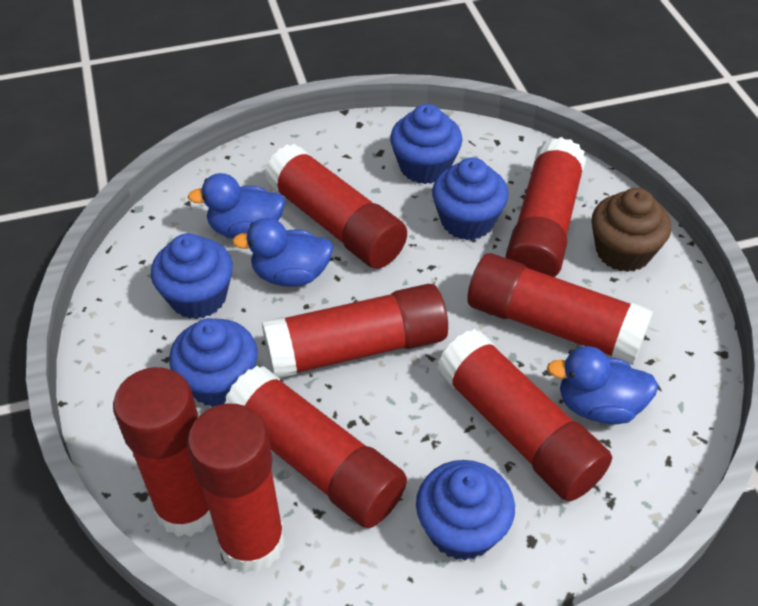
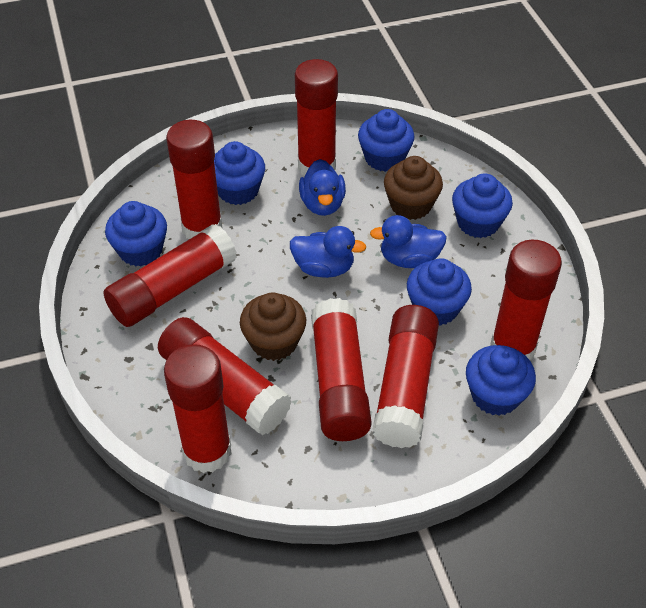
blue cupcake: [151,233,233,319] [169,318,257,407] [390,104,462,184] [416,460,515,560] [432,158,509,240] = 5 -> [105,201,167,266] [214,141,265,205] [358,109,415,172] [407,258,472,326] [452,173,513,238] [466,345,536,416] = 6
brown cupcake: [592,188,671,272] = 1 -> [240,292,306,361] [384,156,443,220] = 2

